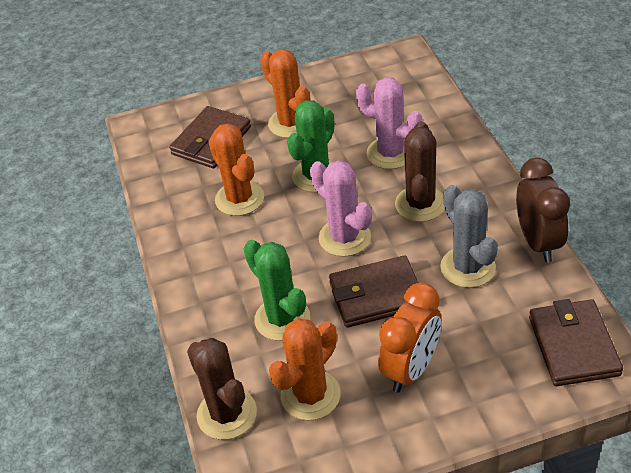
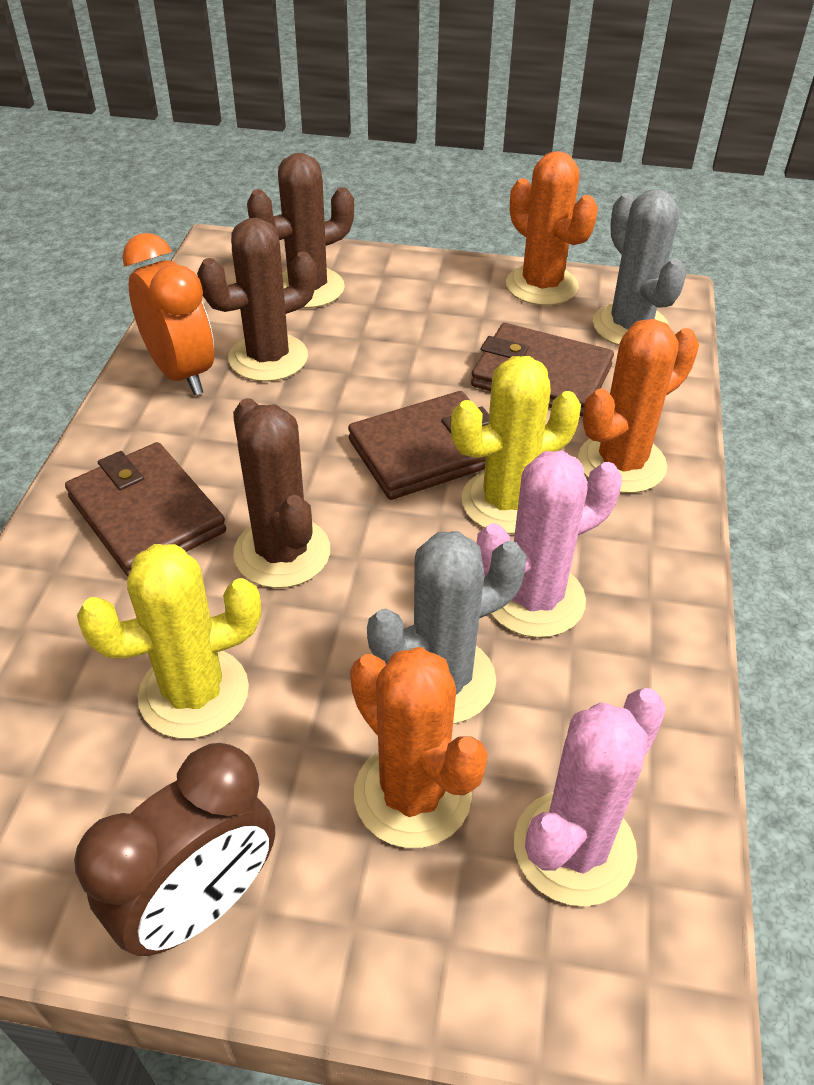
brown cactus: [187,338,257,440] [395,121,445,222] = 2 -> [197,218,317,382] [233,398,330,588] [247,153,354,308] = 3
green cactus: [244,240,310,341] [287,100,335,192] = 2 -> none = 0
grey cactus: [440,185,498,288] = 1 -> [367,531,527,724] [593,189,686,345] = 2
yellow cactus: none = 0 -> [77,544,261,739] [451,356,581,534] = 2

